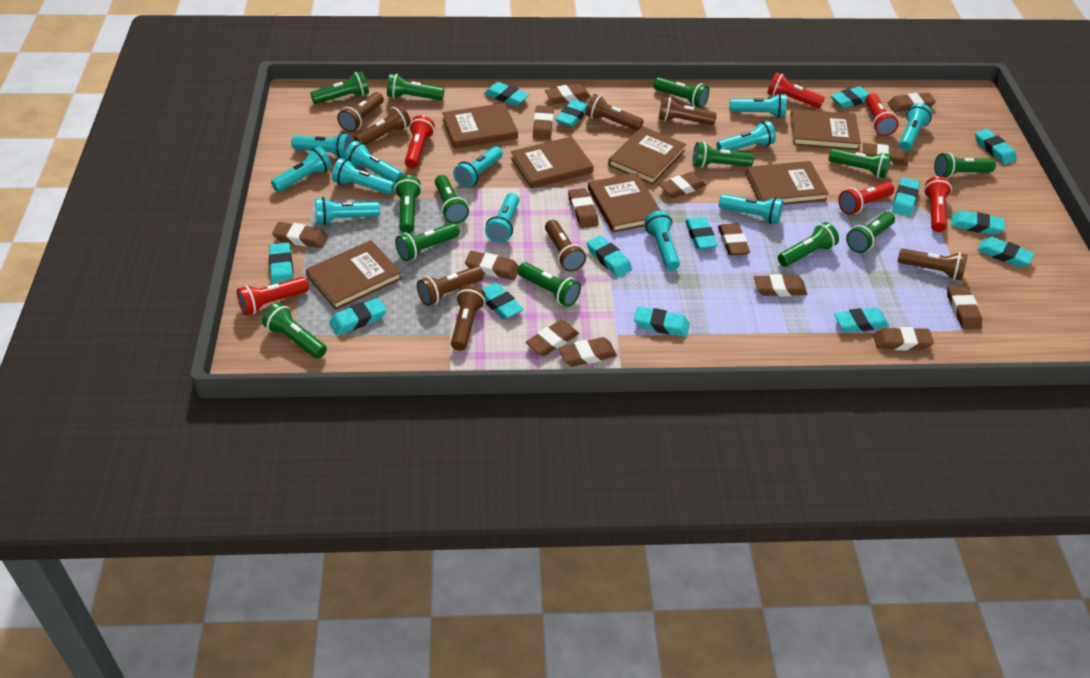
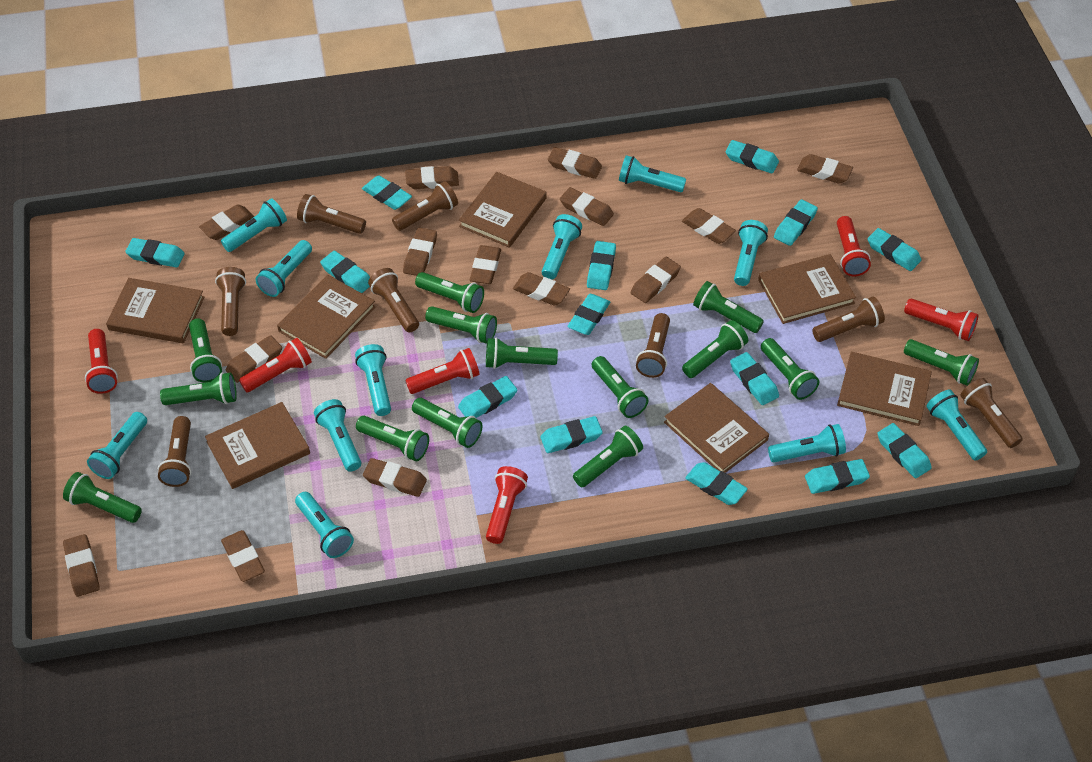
green flashlight: [262,303,327,359] [310,71,369,104] [387,73,444,100] [394,175,422,233] [395,223,460,261] [435,175,469,224] [518,262,581,307] [653,77,709,108] [693,142,754,168] [778,222,839,267] [829,148,891,178] [846,212,895,253] [934,152,996,178] = 13 -> [63,472,142,523] [160,372,237,405] [189,318,222,383] [356,416,429,462] [412,398,483,448] [415,272,484,313] [425,306,497,344] [486,338,558,369] [573,426,643,487] [592,356,648,418] [682,320,748,378] [693,281,764,333] [761,338,819,400] [904,339,979,386] = 14
turquoise flashlight: [271,146,332,192] [291,133,353,159] [315,197,380,225] [332,158,395,195] [344,141,403,184] [453,146,503,188] [485,193,519,243] [645,211,680,271] [716,121,776,151] [719,194,783,224] [730,93,787,118] [899,103,932,151] = 12 -> [87,412,147,479] [221,198,287,252] [256,240,312,297] [295,492,354,558] [314,399,361,472] [355,344,391,416] [542,214,582,279] [619,155,686,192] [734,220,768,286] [768,424,846,462] [927,389,987,461] = 11

